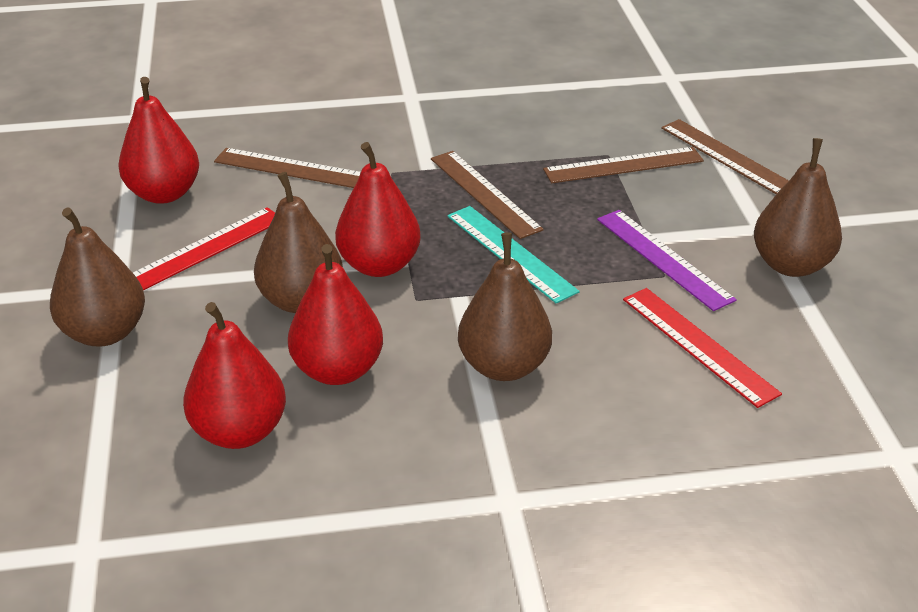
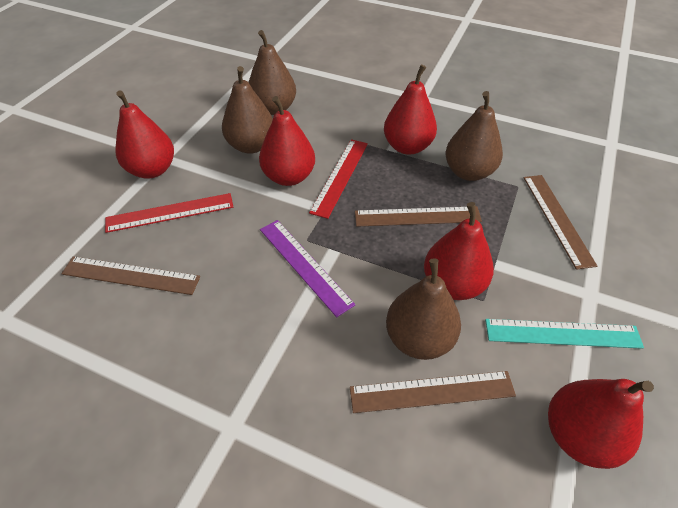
red pear: [118,77,199,204] [183,302,286,449] [288,244,383,385] [335,142,421,277] = 4 -> [115,91,174,178] [259,96,315,186] [384,65,437,155] [424,202,494,300] [548,379,654,469] = 5

